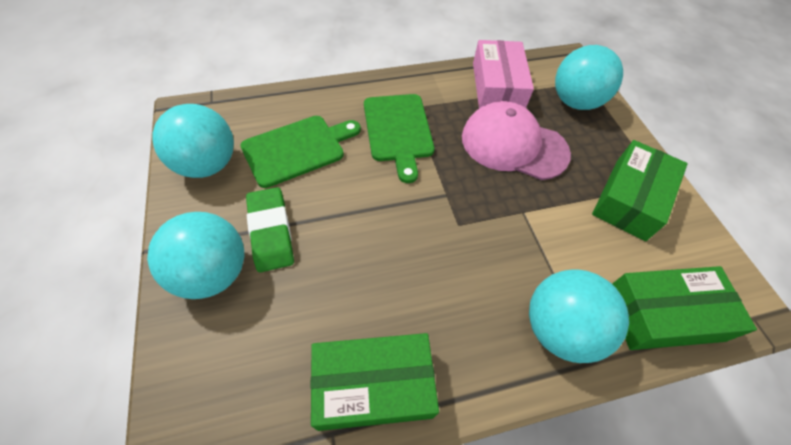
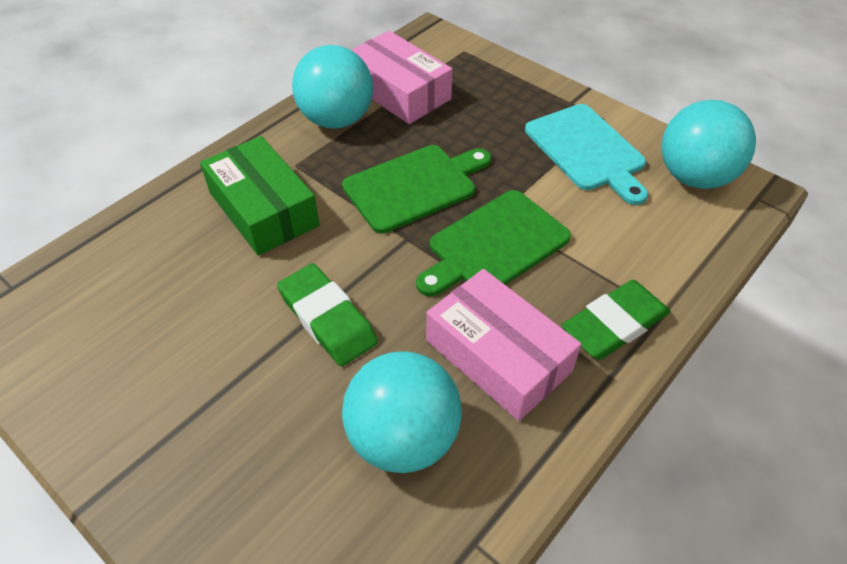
green box: [311,333,439,431] [592,140,688,241] [612,266,757,350] = 3 -> [200,136,320,256] = 1
green eraser: [246,187,294,272] = 1 -> [277,263,378,367] [561,280,671,360] = 2
pink box: [473,40,534,108] = 1 -> [352,31,453,124] [426,269,581,421] = 2
pink cap: [462,101,571,180] = 1 -> none = 0
turquoise ball: [147,212,245,299] [152,104,234,178] [529,269,629,363] [555,45,623,110] = 4 -> [292,45,373,129] [342,351,462,473] [661,100,756,189] = 3
turquoise cutting board: none = 0 -> [525,104,648,205] = 1

